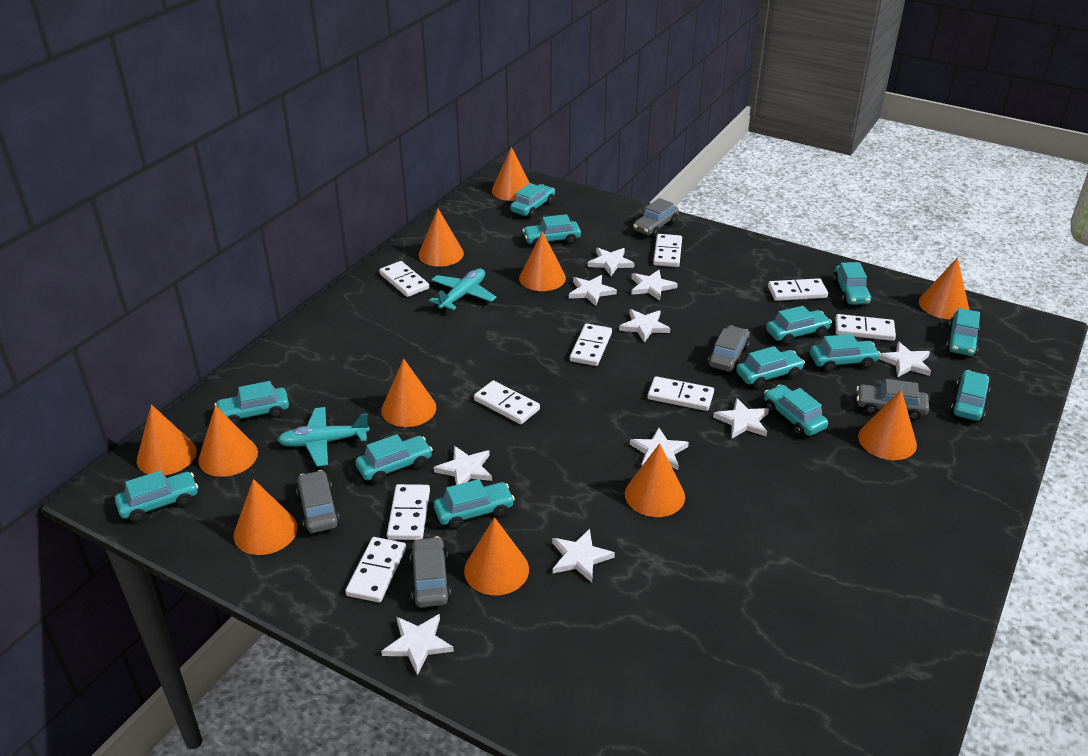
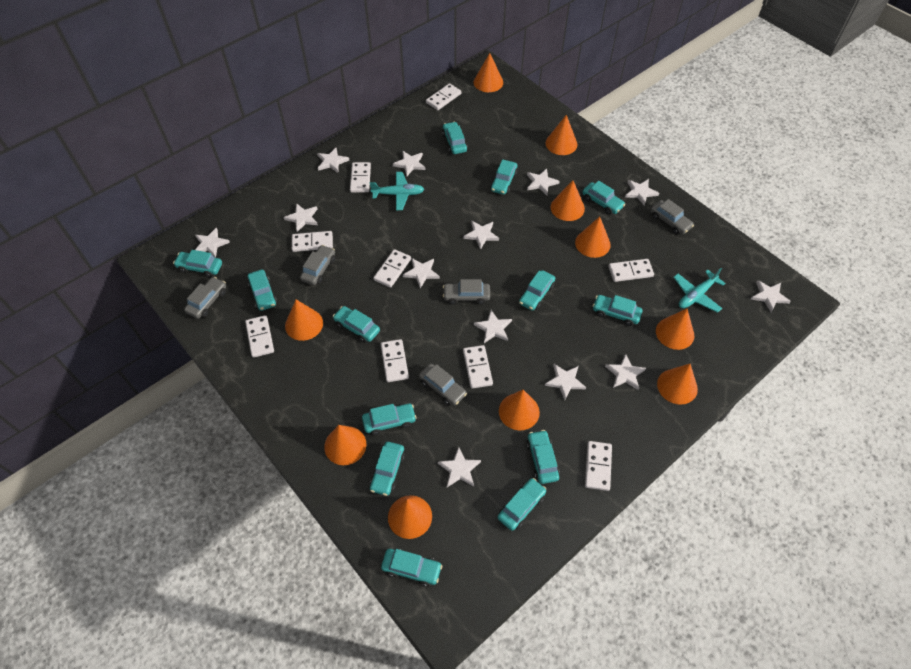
orange cone: [137,404,197,475] [198,405,258,477] [234,479,298,555] [381,359,436,427] [418,209,464,267] [464,517,529,595] [492,147,530,201] [519,231,566,291] [625,443,685,517] [858,390,917,460] [919,257,969,319] = 11 -> [285,300,323,341] [324,425,366,465] [388,495,432,539] [474,53,503,92] [499,390,540,430] [545,115,577,155] [550,180,585,221] [575,216,611,258] [656,309,694,350] [657,364,698,405] = 10
white star: [381,614,454,676] [434,446,492,485] [552,529,615,583] [569,275,617,306] [587,248,635,276] [619,309,670,343] [630,428,689,470] [631,270,678,301] [713,398,769,438] [879,342,931,378] = 10 -> [195,228,230,257] [284,203,318,232] [317,148,349,173] [393,151,425,176] [403,258,440,288] [438,447,481,487] [463,220,499,250] [474,310,512,343] [527,169,560,195] [545,364,586,400] [605,354,646,390] [625,179,659,205] [751,280,791,312] = 13

